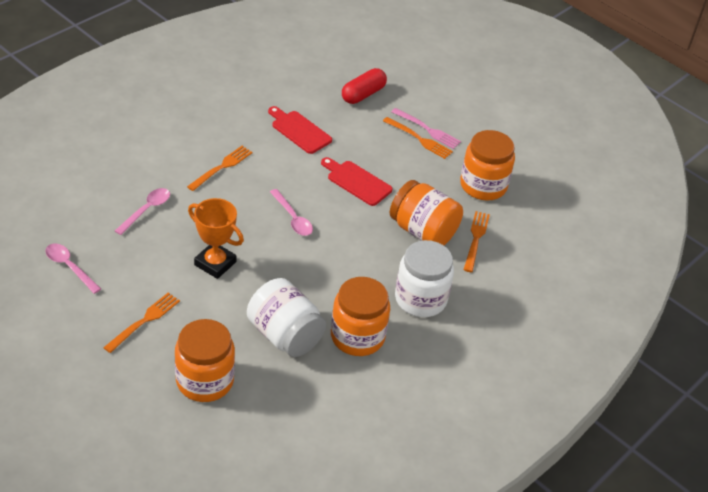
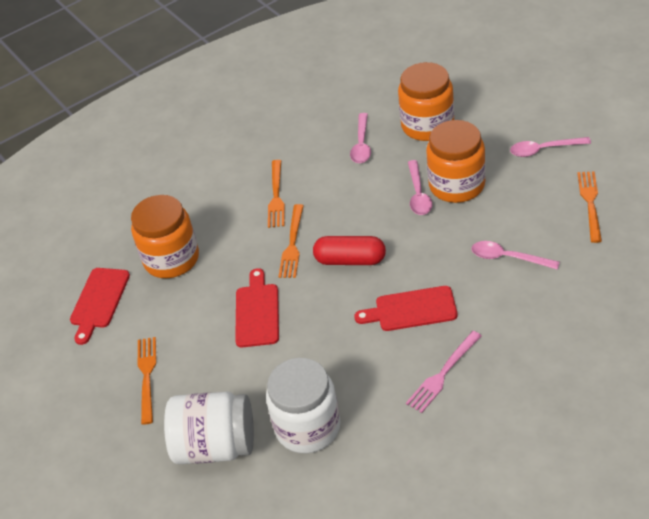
orange jar: [175,319,235,402] [331,277,390,356] [390,180,463,245] [460,130,515,201] = 4 -> [131,195,199,278] [398,62,454,141] [426,120,486,203] = 3
orange trophy: [188,198,244,279] = 1 -> none = 0
pink spoon: [45,243,101,294] [115,188,170,235] [270,189,313,236] = 3 -> [350,113,371,163] [408,160,432,215] [471,241,560,270] [510,137,591,157] = 4
red cutting board: [268,106,332,154] [321,157,393,206] = 2 -> [70,268,130,345] [235,268,279,347] [354,286,457,331] = 3

